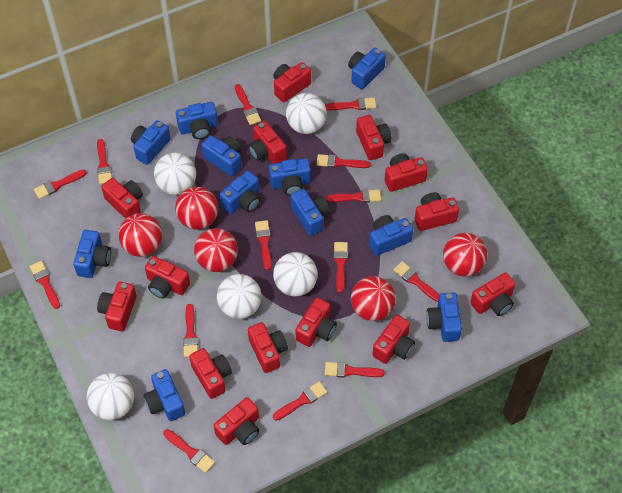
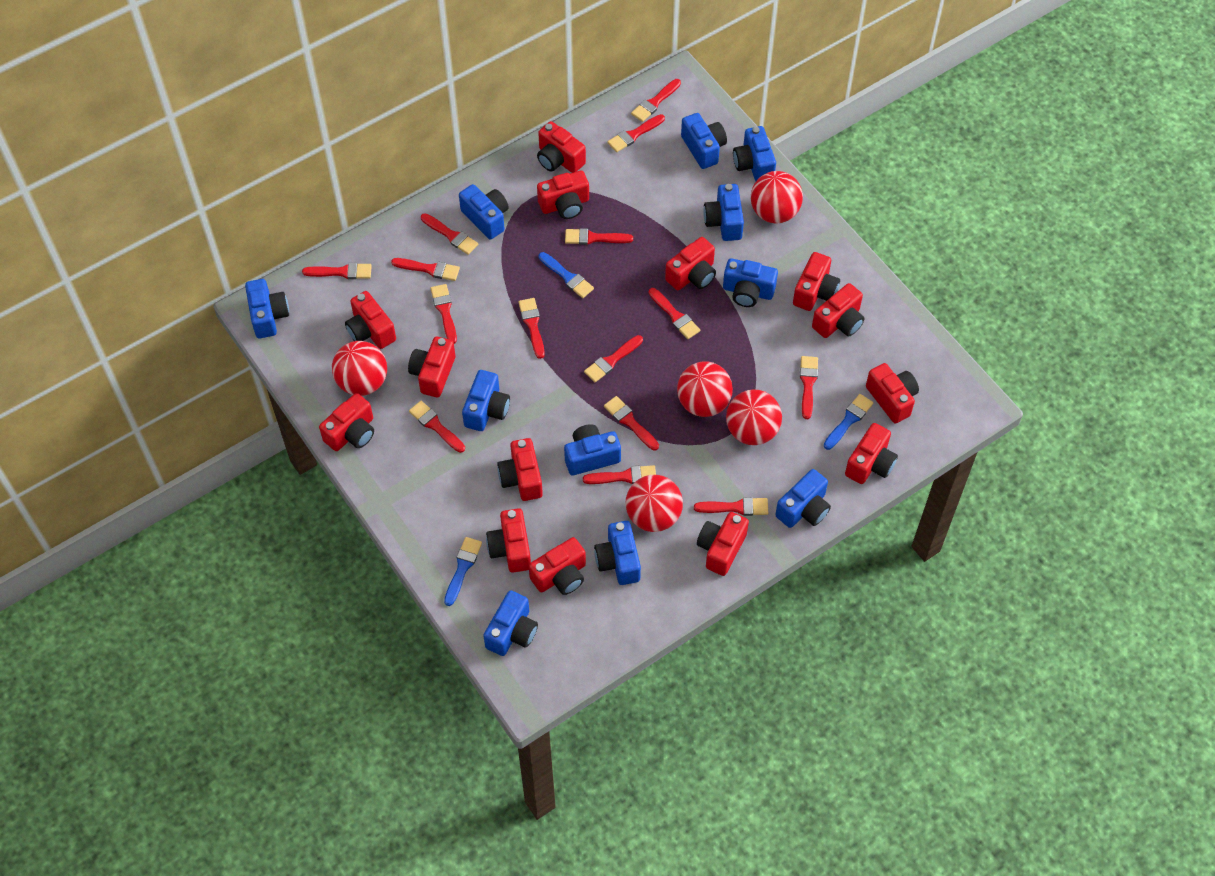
blue brush: none = 0 -> [444,537,482,606] [538,252,594,298] [824,394,873,450] = 3
red brush: [30,261,60,309] [34,170,87,199] [97,139,112,184] [163,429,215,473] [183,304,198,357] [235,84,261,125] [255,220,272,270] [273,381,327,421] [316,154,371,168] [325,97,376,111] [325,362,385,378] [326,189,381,203] [334,242,348,293] [393,261,440,302] = 14 -> [302,263,372,279] [391,258,460,281] [409,401,465,453] [421,213,478,255] [430,284,457,344] [518,298,545,359] [565,228,633,245] [583,465,656,484] [584,335,643,382] [604,396,659,451] [607,114,665,152] [631,79,681,122] [649,288,700,339] [694,497,768,516] [800,356,818,419] = 15
white ball: [87,373,134,420] [154,153,196,195] [217,274,261,319] [273,252,318,297] [286,93,327,134] = 5 -> none = 0

